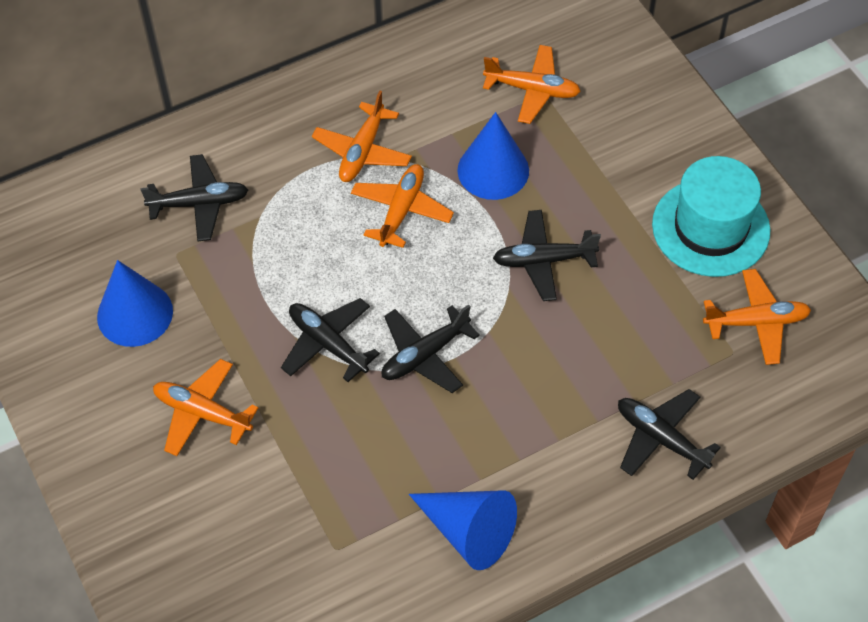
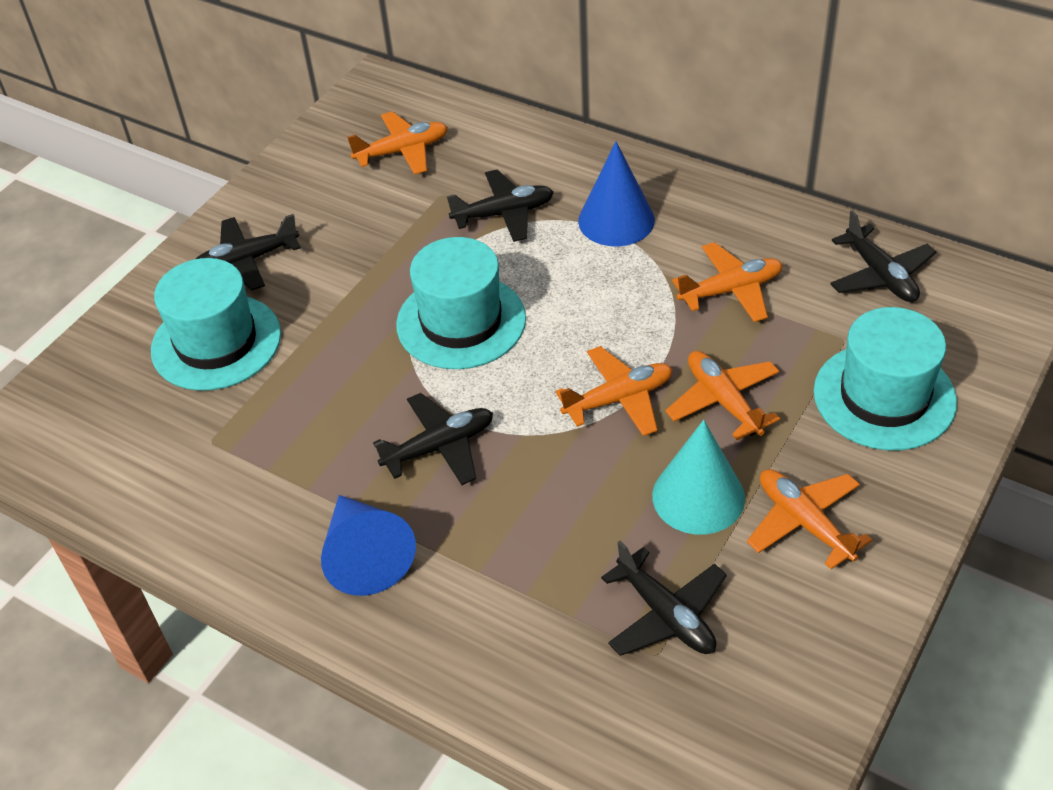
blue cone: [97,260,173,347] [409,490,517,570] [457,112,529,200] = 3 -> [321,495,416,596] [578,142,655,246] = 2
turquoise cone: none = 0 -> [652,420,745,535] = 1
turquoise hat: [652,156,770,277] = 1 -> [151,258,281,391] [396,237,526,369] [814,307,957,450] = 3

